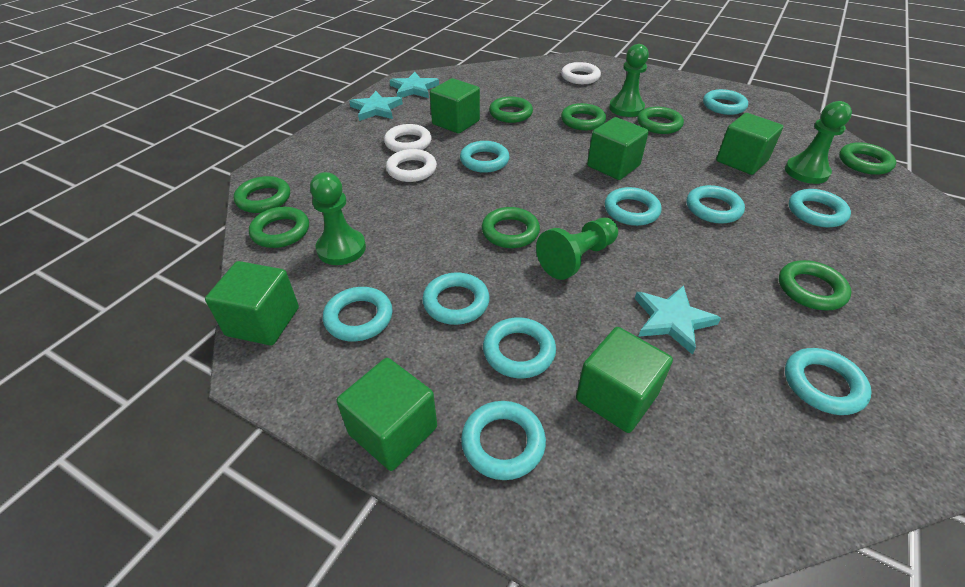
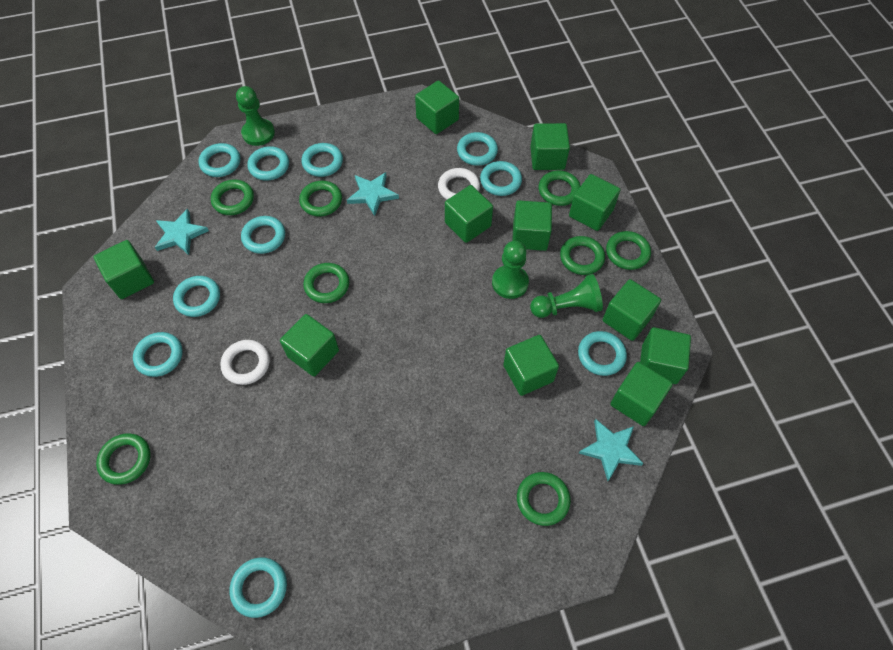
green cube: [205,261,299,345] [336,358,437,471] [430,78,480,134] [576,327,673,433] [587,117,649,180] [716,113,783,175] = 6 -> [94,240,154,299] [280,314,339,377] [415,81,459,134] [445,185,493,243] [503,335,559,396] [512,200,552,251] [530,123,570,170] [569,174,620,231] [602,279,661,341] [610,362,673,426] [640,327,691,384] = 11
green pawn: [310,172,366,265] [536,218,618,280] [609,44,649,117] [785,101,852,184] = 4 -> [236,86,275,146] [492,241,529,299] [530,274,603,318] = 3
white ring: [384,124,432,152] [386,149,437,182] [561,62,601,84] = 3 -> [220,340,270,385] [438,168,480,200] = 2

